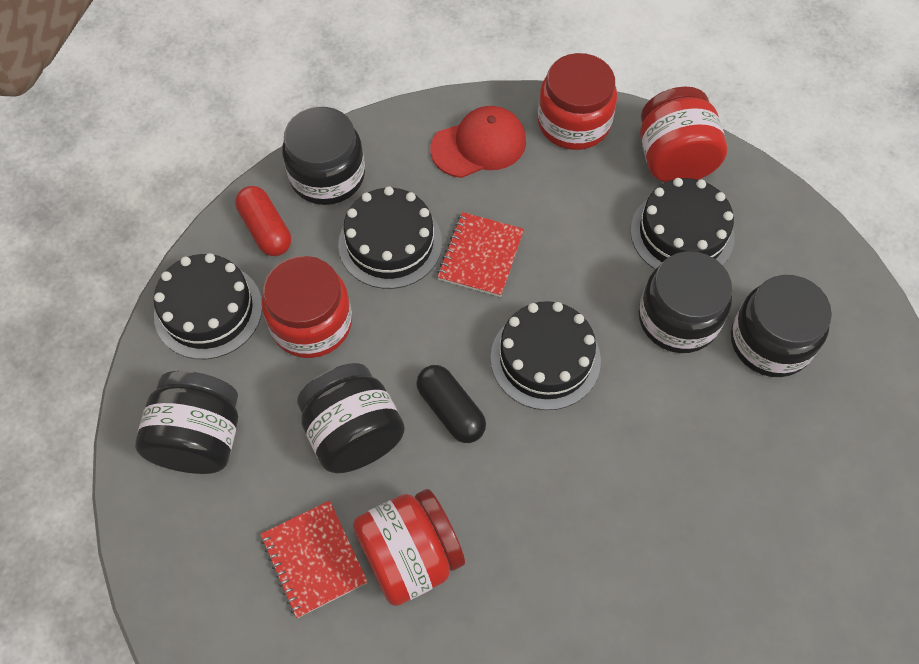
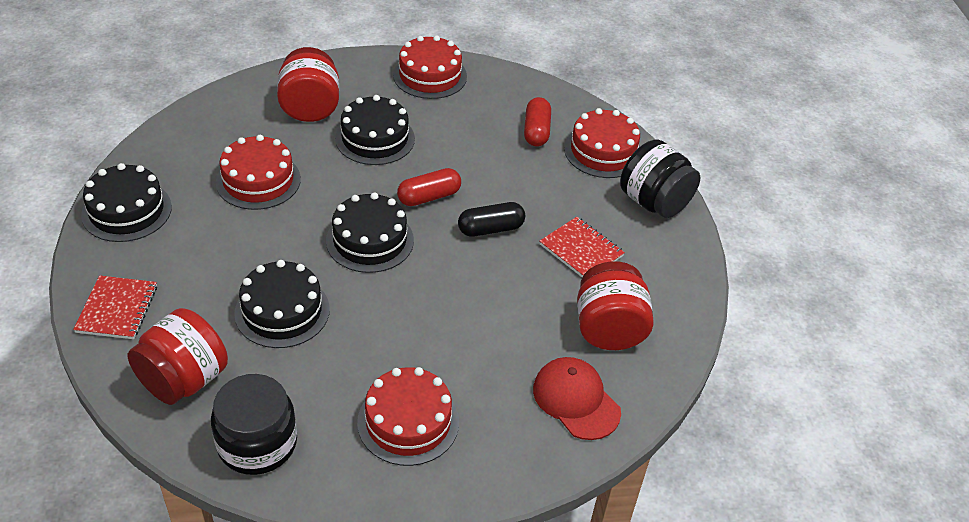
black jar: [135,371,238,474] [282,107,365,205] [297,363,405,473] [639,251,732,353] [731,275,832,377] = 5 -> [211,374,297,475] [620,140,700,218] = 2
red cake: none = 0 -> [216,135,301,210] [357,367,459,466] [393,35,467,99] [564,108,640,178] = 4
red capsule: [235,186,291,256] = 1 -> [397,168,461,206] [524,97,551,146] = 2
red jar: [262,256,352,358] [353,489,465,606] [538,53,617,150] [640,86,727,182] = 4 -> [128,308,228,405] [277,47,339,122] [577,261,654,350] = 3

